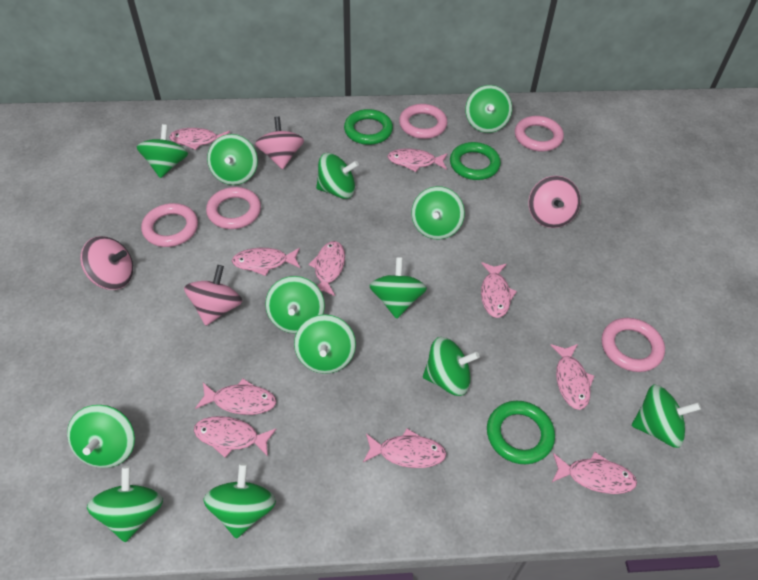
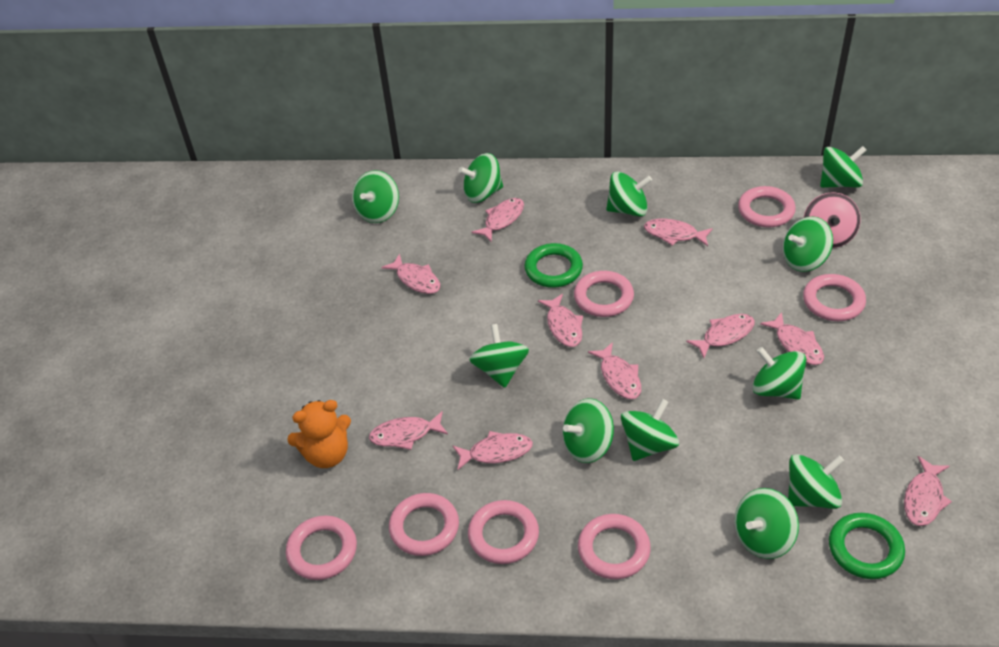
green ring: [344,109,393,145] [450,142,501,180] [487,401,555,464] = 3 -> [524,243,583,288] [829,513,905,579] = 2
green spinning top: [67,405,135,468] [87,466,163,542] [137,124,188,178] [203,463,276,539] [207,134,258,185] [265,276,325,334] [294,314,356,374] [316,153,359,199] [369,257,427,319] [411,186,465,240] [423,337,480,396] [465,85,512,133] [632,384,701,448] = 13 -> [352,170,399,223] [459,153,503,203] [469,324,529,388] [563,398,614,463] [606,171,652,217] [621,399,679,461] [734,488,799,559] [753,347,806,399] [783,216,833,272] [788,454,844,509] [820,146,866,188] = 11
orange teddy bear: none = 0 -> [287,400,351,468] = 1
pink ring: [141,203,198,247] [206,187,261,229] [399,104,447,139] [515,116,564,152] [602,318,665,372] = 5 -> [286,515,357,580] [389,493,459,556] [468,500,539,564] [574,271,634,317] [578,514,651,579] [738,186,796,227] [803,274,866,321] = 7
pink spinning top: [80,236,133,290] [184,265,242,326] [255,116,304,169] [528,176,581,228] = 4 -> [804,192,861,248] = 1

